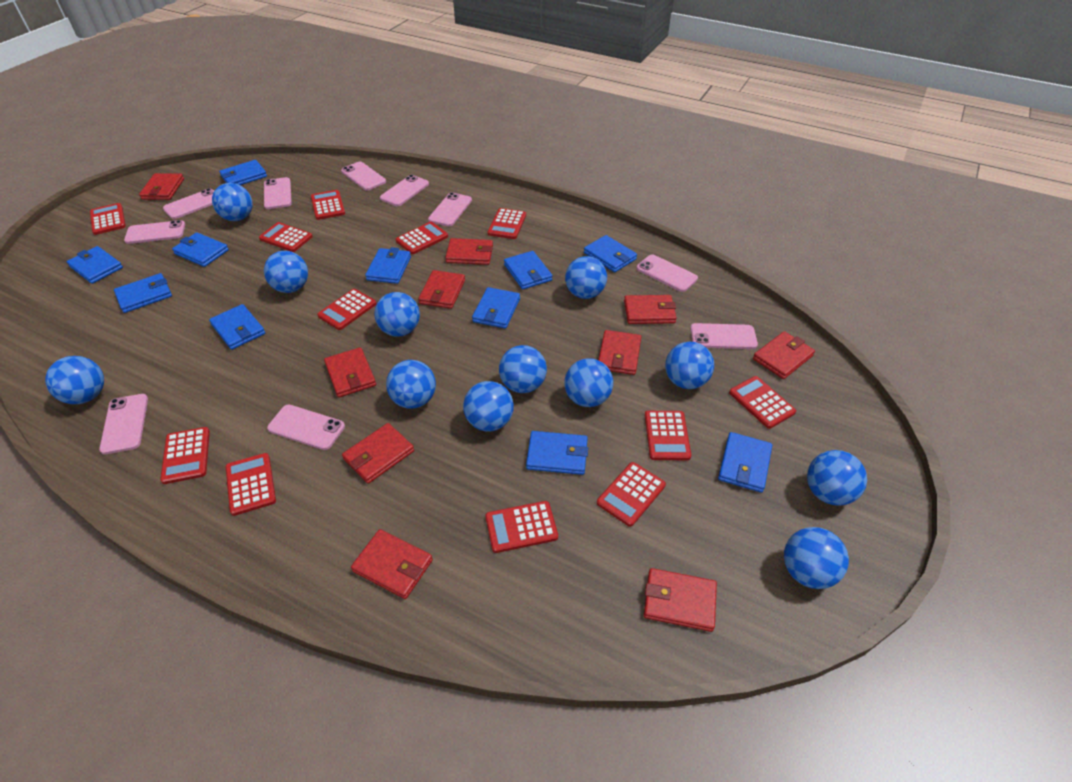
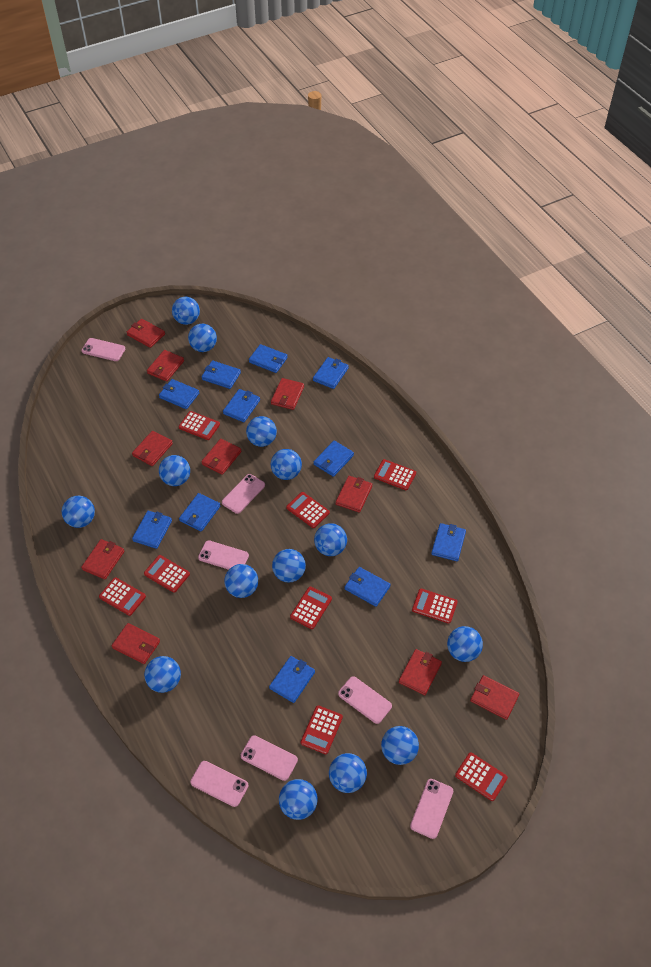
blue ball: [45,356,104,404] [212,183,253,221] [264,251,308,293] [374,292,420,337] [386,360,436,409] [463,381,514,431] [499,345,547,393] [564,358,613,407] [565,256,607,299] [665,342,714,389] [784,527,849,589] [807,450,867,506] = 12 -> [62,496,95,528] [144,656,181,693] [159,455,190,486] [172,297,200,325] [188,324,217,352] [224,564,258,598] [246,416,277,447] [271,449,302,480] [272,549,306,583] [279,779,318,820] [314,523,347,556] [329,753,367,793] [381,726,419,765] [447,626,483,662] = 14
pink phone: [99,394,148,454] [124,220,185,244] [163,188,214,219] [264,177,292,209] [267,405,345,450] [341,162,386,190] [380,175,429,206] [428,192,472,227] [636,254,698,292] [690,323,758,349] = 10 -> [82,338,125,361] [190,761,248,807] [198,540,249,570] [222,474,265,514] [241,735,298,781] [338,676,392,724] [410,779,453,839] = 7
red calculator: [90,203,126,235] [160,427,210,484] [226,453,276,516] [259,222,313,252] [311,190,345,220] [317,289,376,330] [396,222,448,254] [485,501,558,553] [488,208,526,239] [597,462,666,527] [645,411,691,460] [729,376,796,429] = 12 -> [99,577,146,616] [144,555,190,593] [179,411,220,440] [286,492,330,528] [290,587,332,629] [301,706,343,754] [374,459,416,490] [412,589,458,623] [455,752,508,801] = 9

